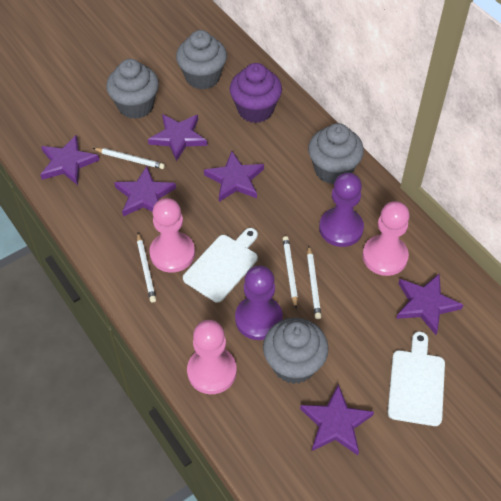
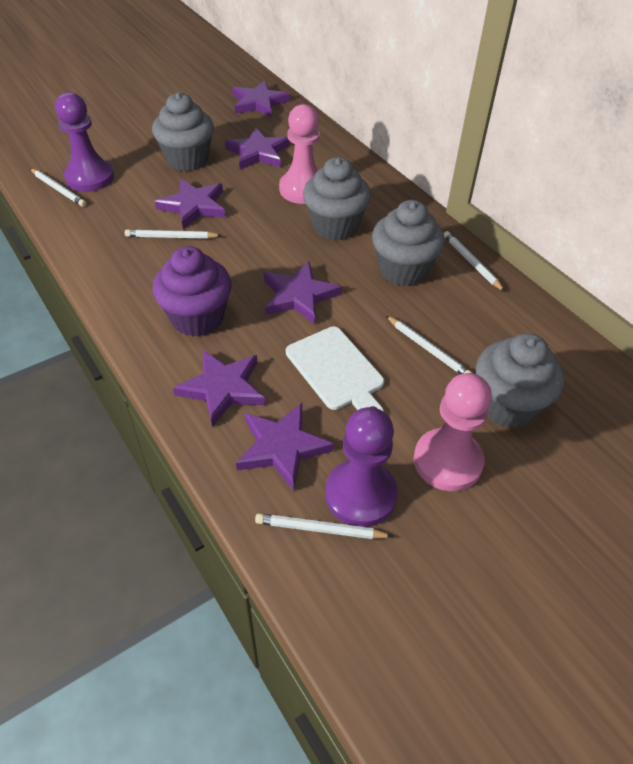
pink pawn: [149,198,195,273] [187,320,237,394] [363,201,410,276] = 3 -> [279,104,319,204] [414,373,492,491] = 2
white cutting board: [183,228,258,302] [388,331,445,426] = 2 -> [286,327,384,412] = 1
white pencil: [93,148,165,169] [137,233,156,303] [283,236,298,309] [307,246,321,319] = 4 -> [30,168,86,207] [125,229,222,239] [255,513,393,539] [386,316,472,374] [444,231,505,292] = 5

